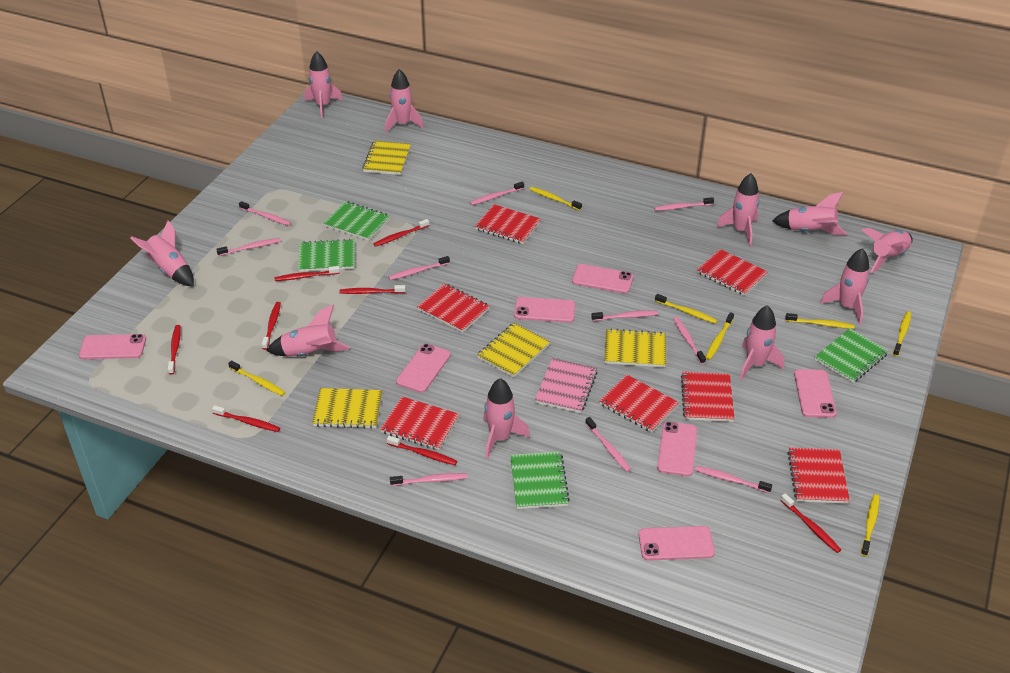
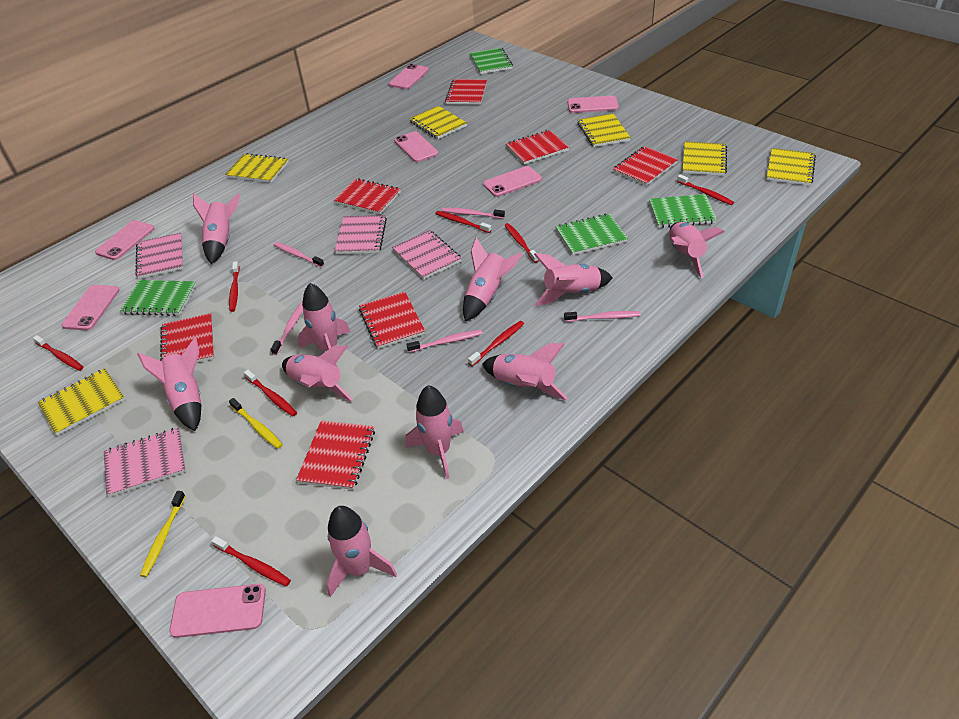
pink notebook: [535,358,597,413] = 1 -> [104,428,186,497] [135,233,184,279] [335,215,387,254] [392,230,462,280] = 4
pink toothbrush: [216,238,280,256] [239,201,291,226] [389,256,450,280] [390,473,468,486] [470,182,524,205] [585,417,631,472] [591,310,658,321] [654,197,714,211] [673,317,706,364] [695,466,772,493] = 10 -> [271,302,303,355] [274,242,324,268] [406,330,482,352] [442,208,505,219] [564,311,641,322] = 5
yellow notebook: [312,388,382,429] [362,141,411,175] [477,323,550,378] [604,328,666,368] = 4 -> [38,368,125,436] [225,153,289,183] [409,106,467,139] [578,113,631,147] [682,141,727,176] [766,148,816,186] = 6
yellow toothbrush: [228,360,286,396] [530,187,582,211] [655,294,718,324] [706,312,734,360] [785,313,855,329] [861,494,880,556] [893,311,911,356] = 7 -> [140,491,186,577] [229,398,283,449] = 2

